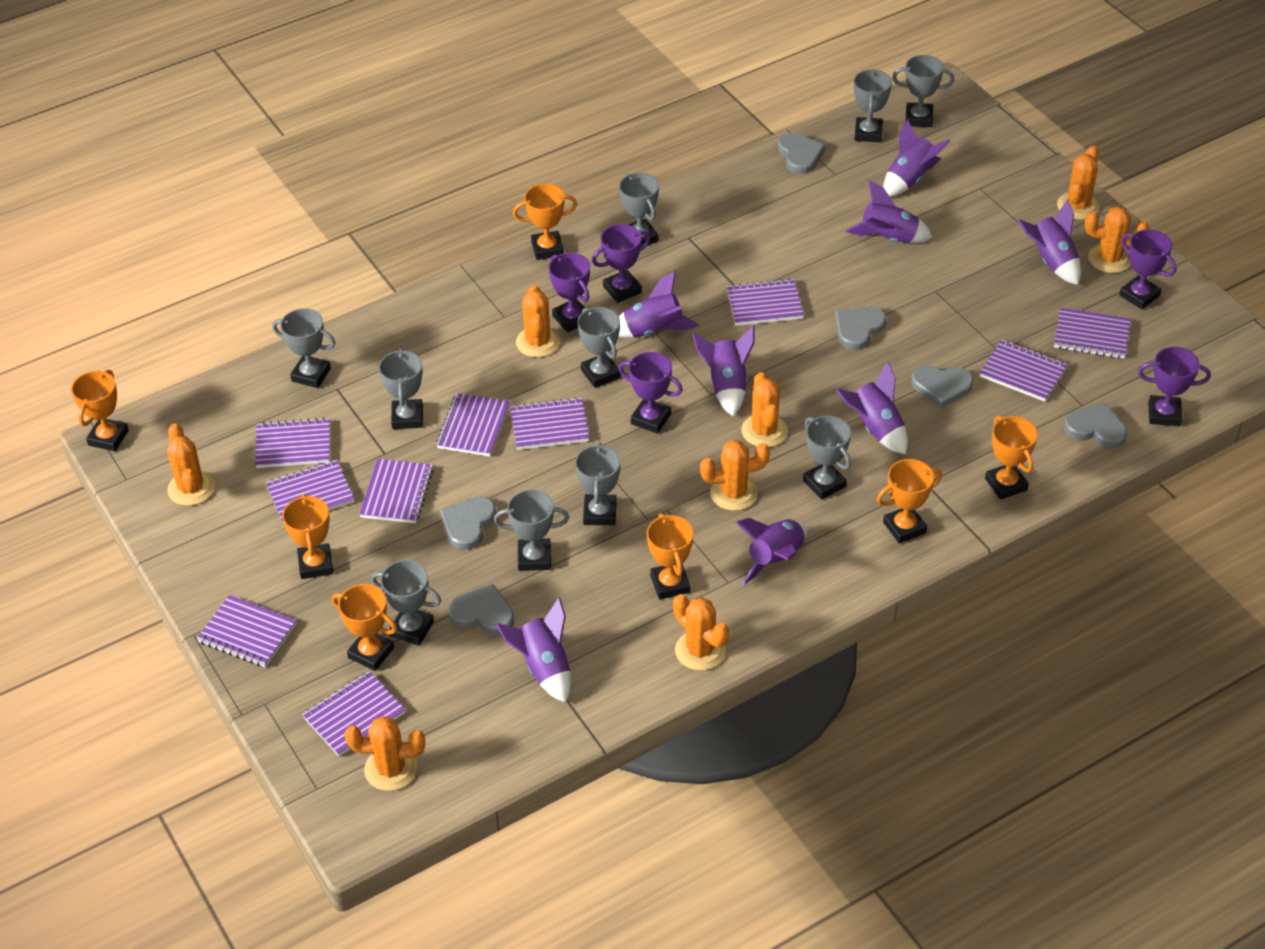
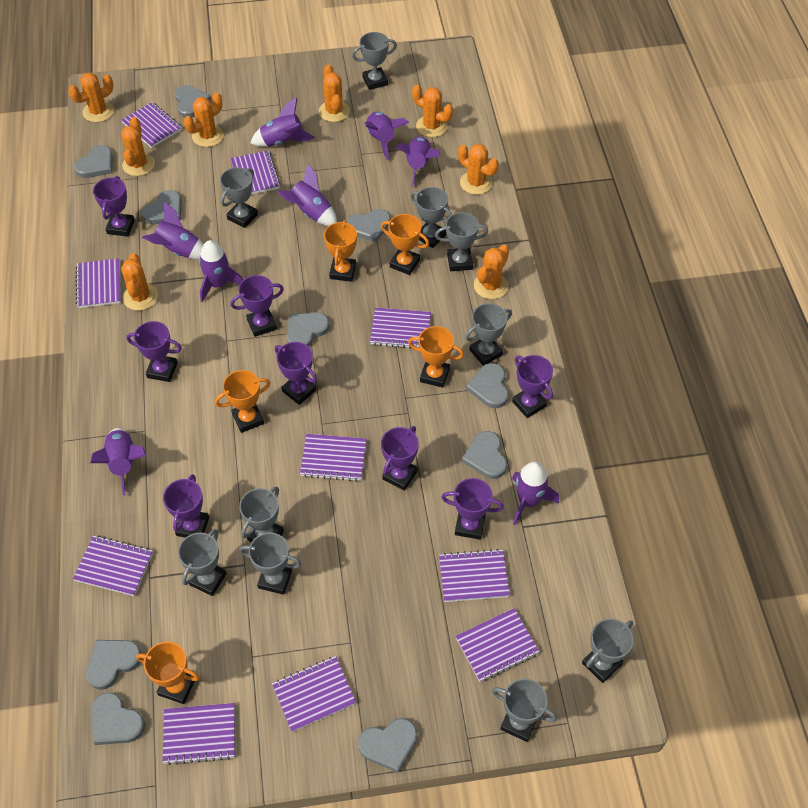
grey heart: [440,496,496,550] [448,584,514,635] [778,133,825,174] [835,306,886,350] [911,365,974,408] [1064,403,1127,448] = 6 -> [74,145,113,178] [86,640,142,690] [91,692,145,745] [142,190,182,224] [175,85,211,118] [287,313,329,347] [347,209,391,243] [358,718,417,773] [462,431,507,479] [466,363,509,408] = 10
orange trophy: [71,370,129,451] [282,494,333,579] [332,584,397,671] [513,184,577,260] [647,513,694,600] [877,459,942,544] [985,416,1038,500] = 7 -> [136,642,200,704] [215,370,270,433] [324,220,357,282] [381,214,429,275] [408,326,464,388] = 5
purple trophy: [549,253,590,332] [592,224,650,303] [619,352,683,434] [1119,229,1176,309] [1138,347,1211,426] = 5 -> [93,176,135,237] [126,321,182,382] [163,474,209,538] [230,275,284,337] [275,342,317,405] [381,426,419,491] [441,478,504,540] [512,355,553,418] = 8

